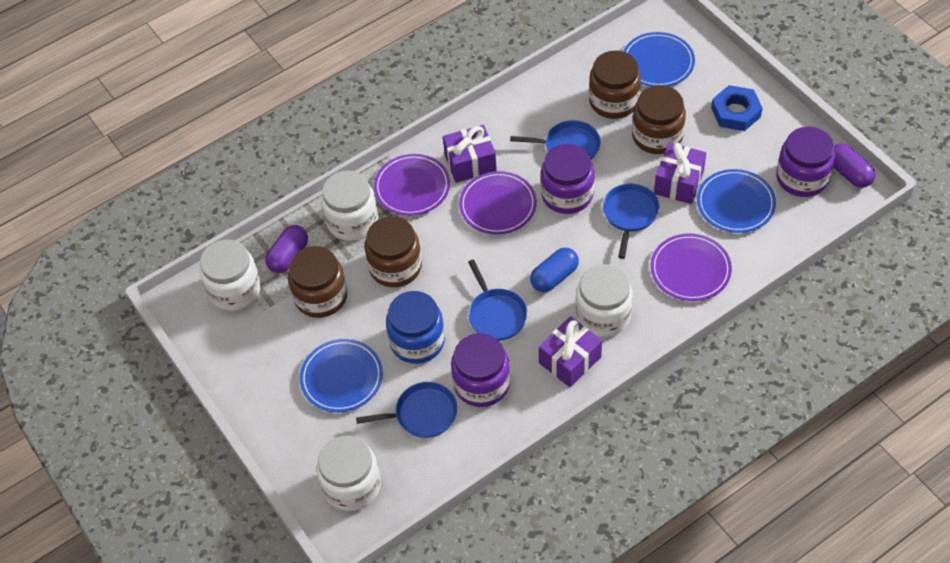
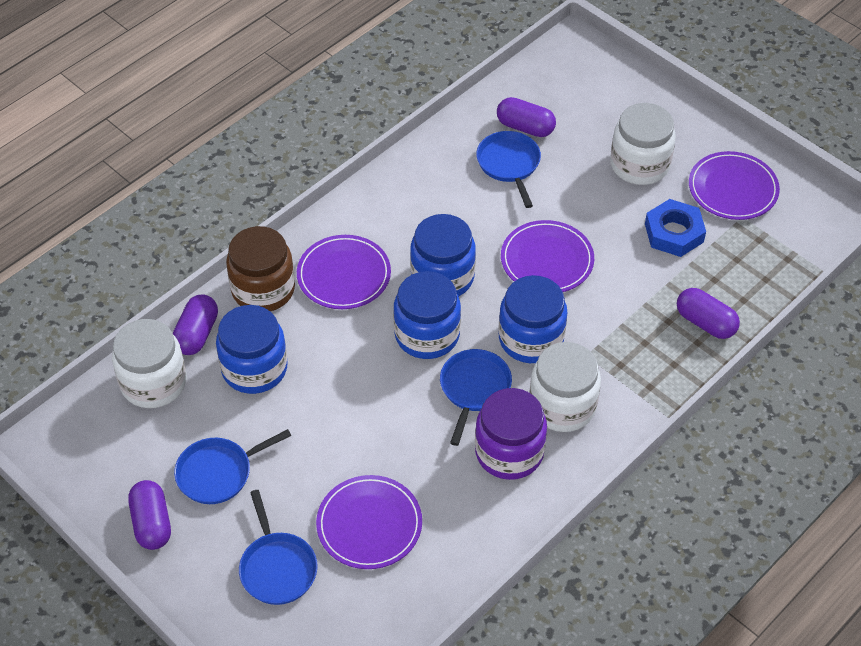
blue capsule: [530,248,579,292] = 1 -> none = 0
blue jar: [386,291,445,364] = 1 -> [216,305,288,394] [394,271,461,359] [410,214,476,297] [499,275,567,363] = 4
blue plate: [300,339,383,412] [623,32,695,87] [697,169,776,233] = 3 -> none = 0
brown jar: [288,246,347,318] [365,216,422,287] [589,51,641,119] [632,85,686,154] = 4 -> [226,226,295,311] = 1
purple capsule: [265,225,308,273] [833,143,875,188] = 2 -> [128,480,171,550] [173,294,218,355] [497,97,556,137] [677,288,740,339] = 4
purple gift: [443,125,497,183] [539,316,602,387] [654,142,706,204] = 3 -> none = 0
purple jar: [451,333,510,407] [541,144,594,214] [776,127,835,197] = 3 -> [475,388,547,480] = 1
purple plate: [374,154,450,216] [459,171,537,234] [650,233,732,301] = 3 -> [297,235,391,309] [316,475,422,569] [501,220,594,292] [689,151,780,220] = 4
white jar: [200,240,261,311] [317,436,381,511] [321,171,378,241] [575,264,633,337] = 4 -> [112,319,187,408] [529,342,601,432] [610,103,676,185] = 3

